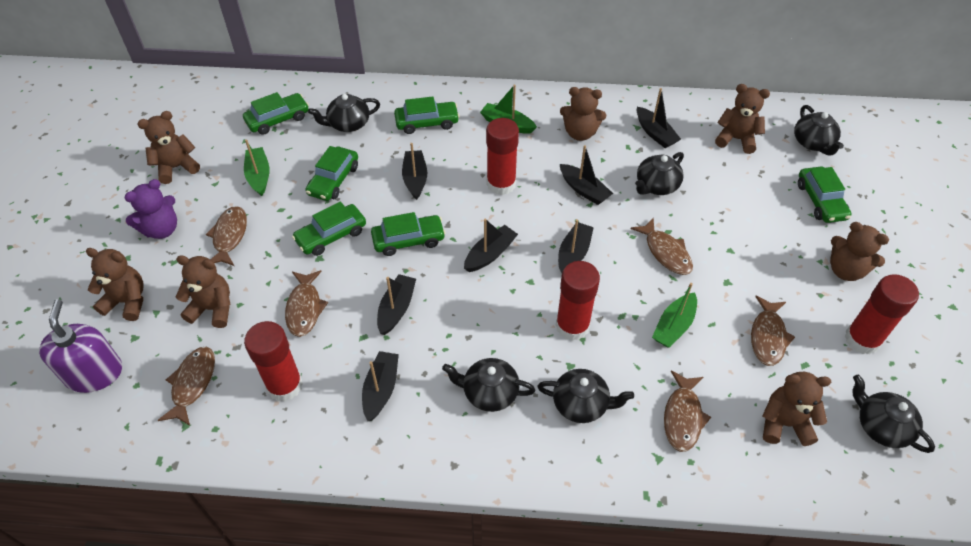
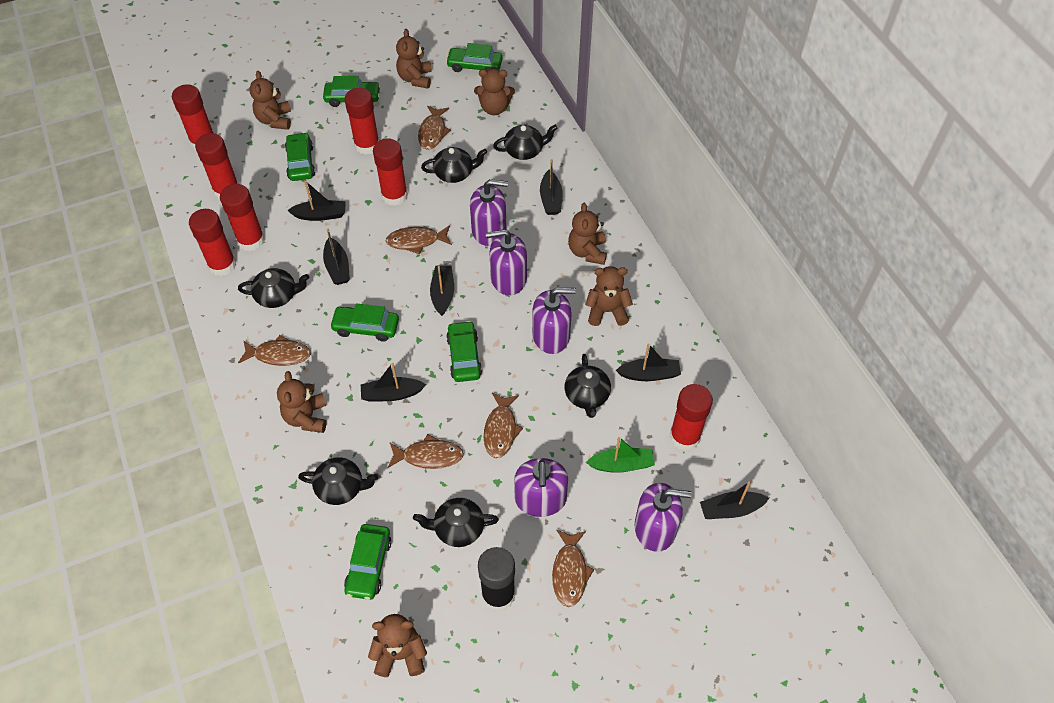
black glue stick: none = 0 -> [478,547,515,611] = 1
green boat: [244,139,270,196] [480,85,537,134] [652,283,697,347] = 3 -> [586,437,655,473] = 1
purple soap dispenser: [39,299,122,393] = 1 -> [470,179,508,246] [486,229,527,295] [514,458,568,517] [532,288,576,354] [635,483,692,552] = 5
purple teddy bear: [124,179,177,239] = 1 -> none = 0
red glue stick: [244,321,303,401] [486,118,519,195] [556,261,600,341] [845,274,919,354] = 4 -> [172,84,214,150] [189,209,236,276] [195,133,239,199] [220,184,265,251] [345,88,379,155] [373,139,408,206] [670,384,713,451] = 7

